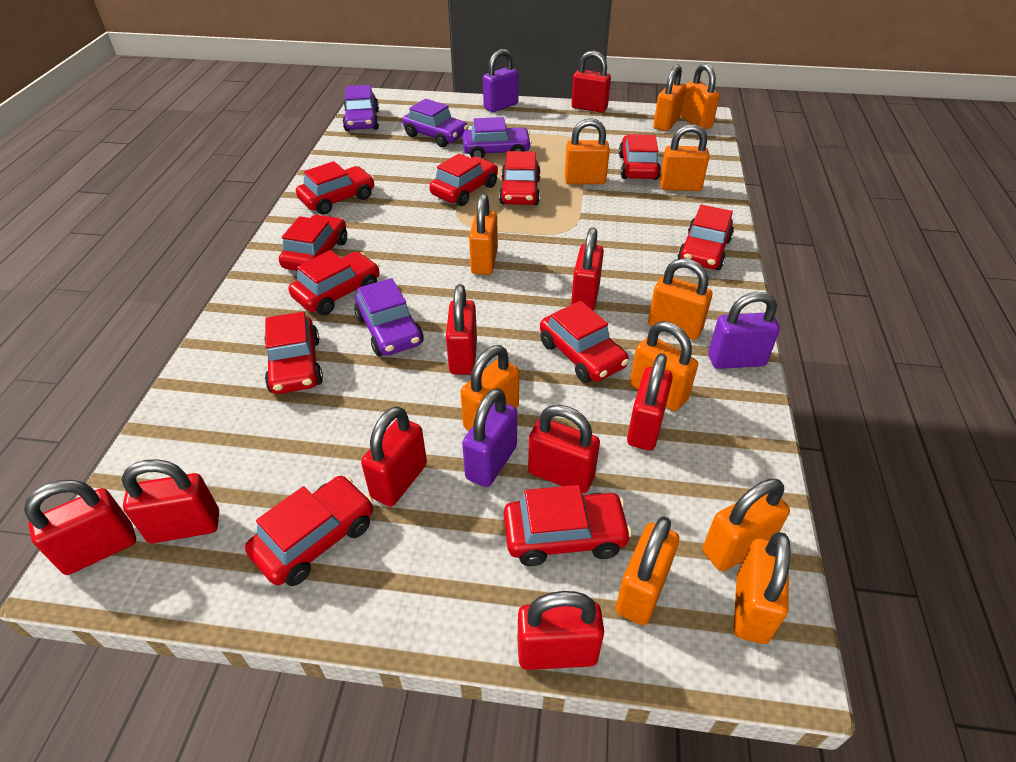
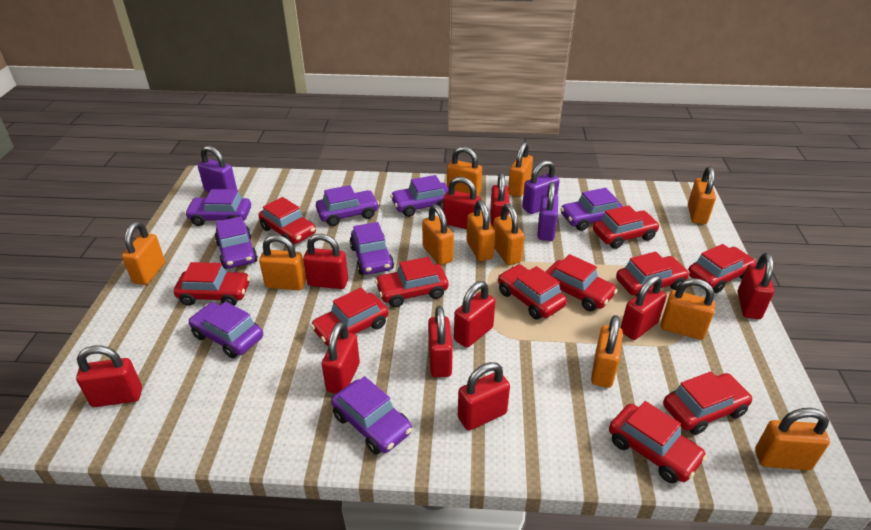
purple car: [343,85,379,131] [354,278,424,356] [402,99,468,147] [462,117,532,158] = 4 -> [185,189,251,226] [188,302,263,358] [215,216,258,269] [316,185,379,226] [331,376,412,455] [350,222,394,275] [390,175,449,217] [560,188,624,231] = 8
red padlock: [24,480,136,575] [121,459,219,543] [361,406,427,507] [446,284,477,374] [518,591,604,670] [528,405,600,493] [571,51,611,113] [571,227,604,311] [627,353,673,451] = 9 -> [76,345,142,407] [303,234,348,289] [322,321,360,394] [428,306,453,377] [443,177,481,229] [454,281,495,348] [458,362,510,430] [490,173,510,227] [620,275,667,340] [738,253,774,319] = 10

